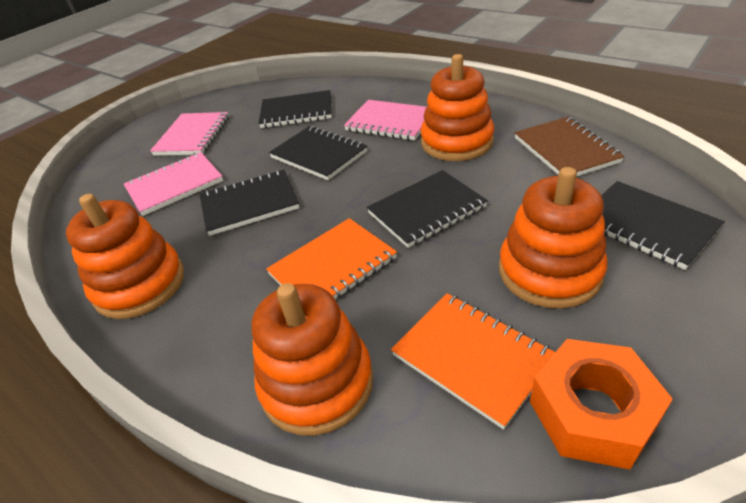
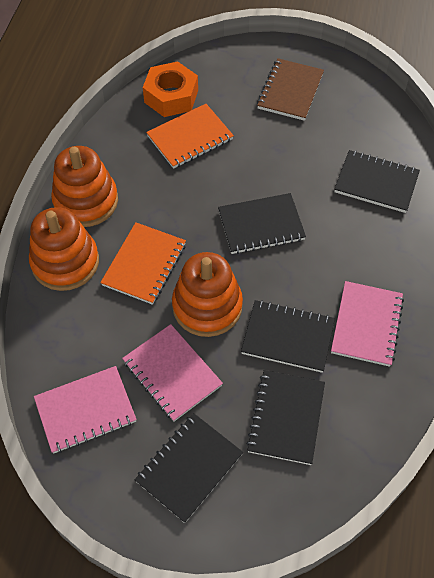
orange stacking toy: [66,194,184,319] [252,283,373,436] [420,54,494,161] [499,167,607,309] = 4 -> [29,207,99,291] [51,146,118,227] [172,252,243,337] = 3

